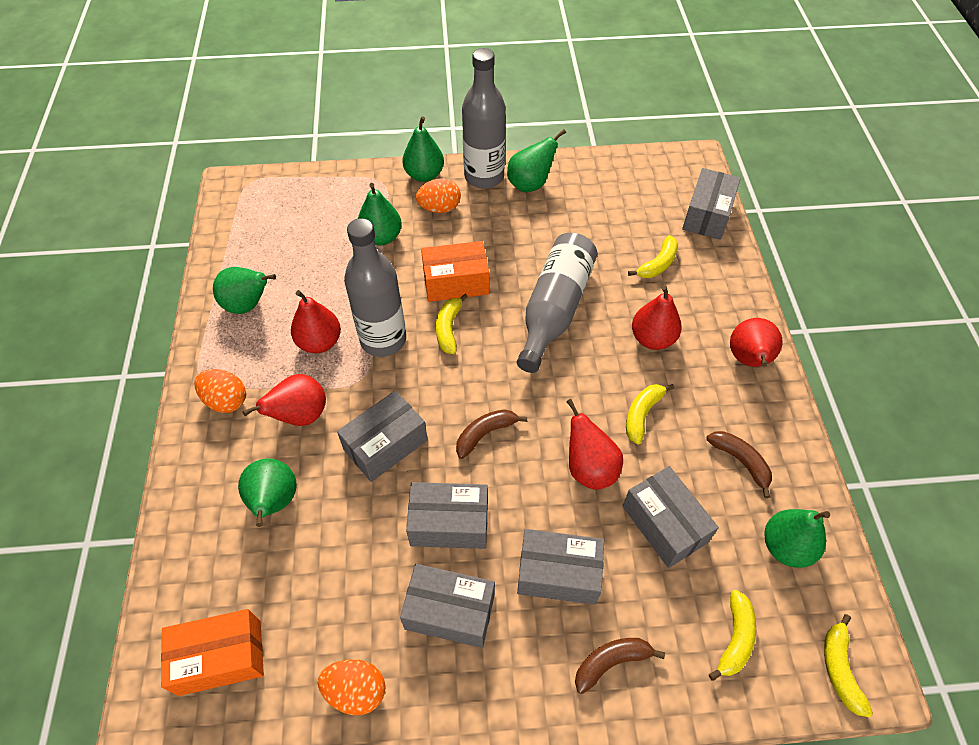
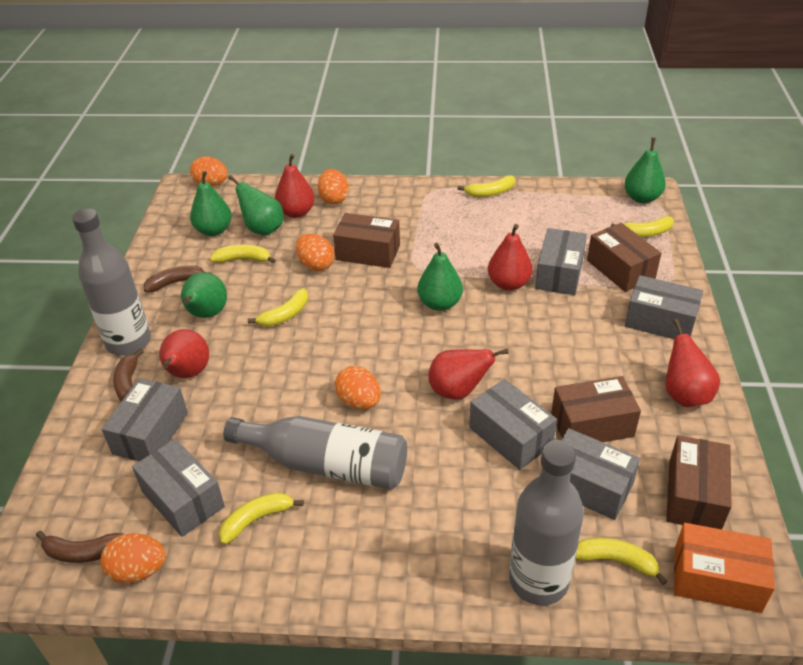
brown box: none = 0 -> [333,213,400,268] [551,376,641,442] [587,223,661,292] [666,436,732,529] = 4
green pear: [213,267,276,314] [238,458,297,527] [358,183,402,245] [402,116,444,182] [507,129,566,192] [764,509,830,568] = 6 -> [181,273,227,318] [190,171,232,236] [228,175,283,235] [417,243,463,311] [624,138,666,203] = 5
orange box: [161,609,264,696] [421,241,489,302] = 2 -> [674,523,775,613] = 1
orange egg: [194,369,246,413] [318,659,386,715] [416,178,461,213] = 3 -> [100,533,166,583] [190,156,228,187] [296,234,335,271] [318,169,349,204] [335,366,381,410] = 5
yellow banana: [436,293,468,354] [626,384,674,445] [628,235,678,278] [709,590,756,681] [824,614,873,717] = 5 -> [210,245,276,263] [219,492,304,545] [248,288,308,327] [458,175,515,197] [575,537,667,585] [611,216,674,237] = 6

